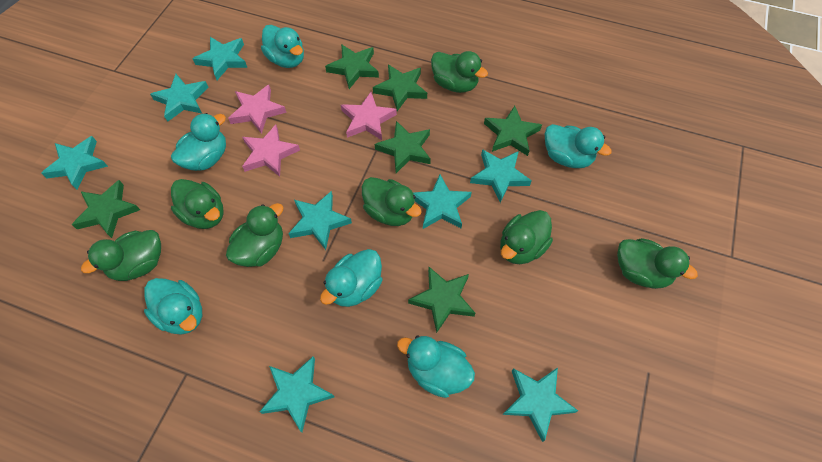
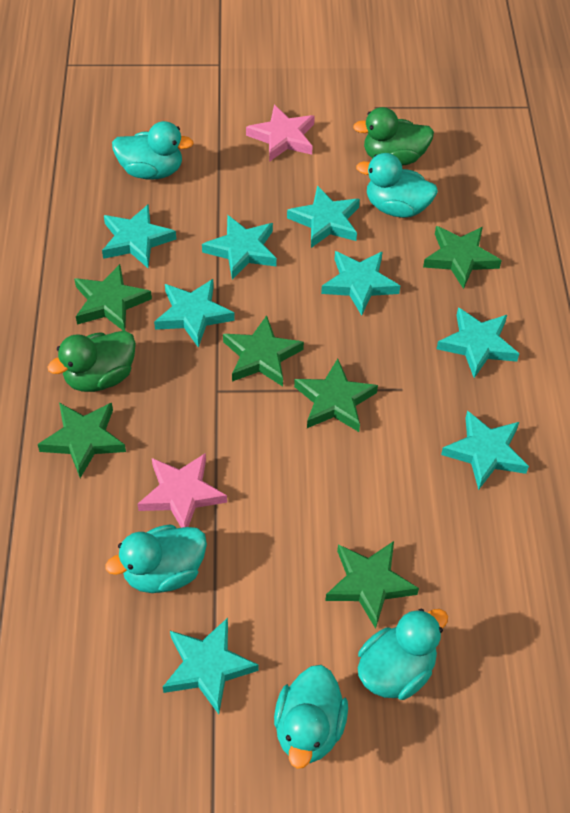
green duck: [81,230,161,281] [171,179,224,229] [226,203,283,267] [362,177,421,226] [431,51,488,93] [500,210,553,264] [617,238,698,289] = 7 -> [48,331,136,392] [353,107,434,165] = 2
pink star: [228,85,287,134] [242,125,300,177] [341,92,397,140] = 3 -> [138,453,227,528] [246,105,315,162] = 2
turquoise duck: [144,278,202,335] [171,113,226,171] [261,25,304,68] [320,249,383,307] [397,336,475,398] [545,124,612,168] = 6 -> [105,524,207,593] [112,121,194,180] [274,665,348,769] [356,153,438,218] [358,608,448,700] = 5

